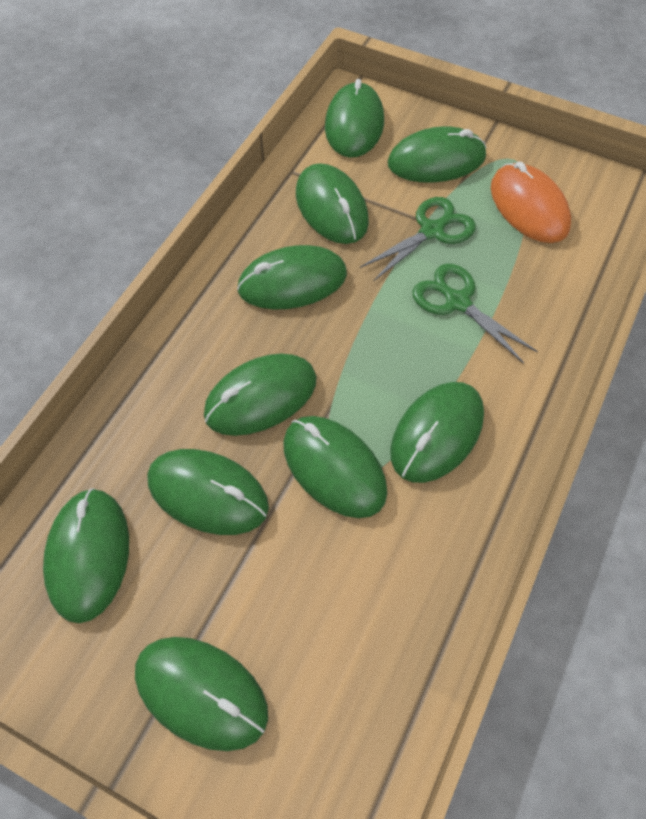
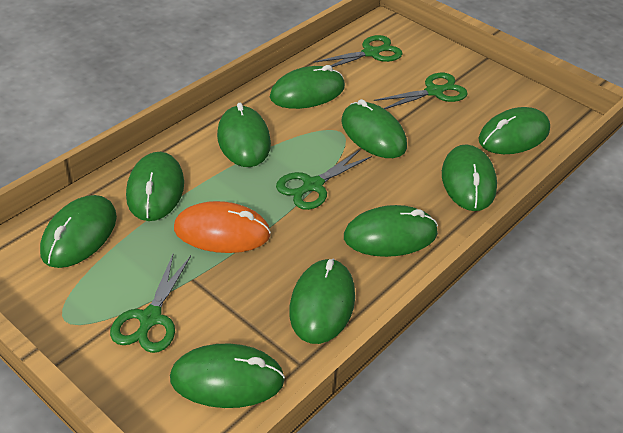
green scissors: [360,197,476,281] [412,264,538,364] = 2 -> [110,252,191,353] [276,149,372,210] [313,35,403,67] [374,73,468,109] = 4

